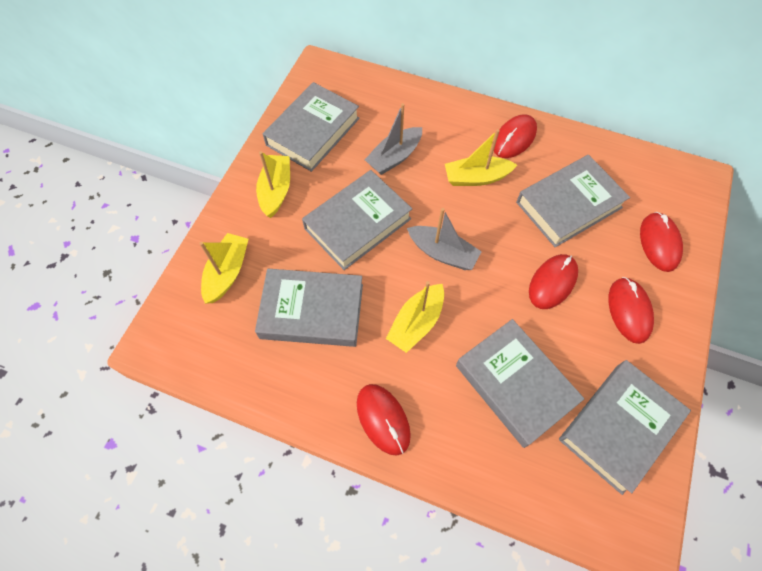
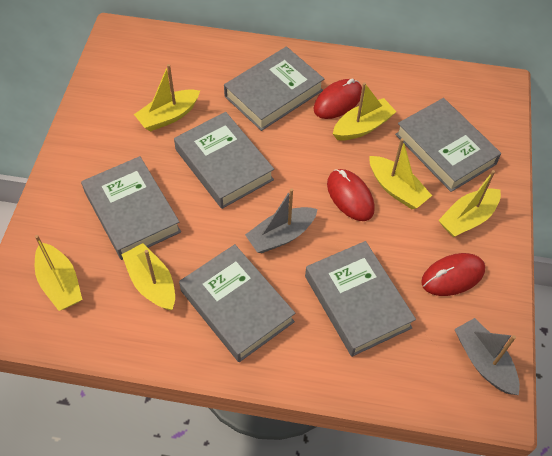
red mouse: [357,384,411,456] [494,114,537,158] [529,254,578,309] [609,277,654,344] [640,212,683,272] = 5 -> [313,79,362,119] [327,169,375,221] [421,253,485,296] = 3
yellow boat: [199,233,249,304] [256,151,290,218] [386,281,444,353] [445,129,517,186] = 4 -> [35,235,82,311] [121,243,175,310] [134,64,200,132] [333,82,396,140] [370,138,432,209] [438,170,501,237] = 6

